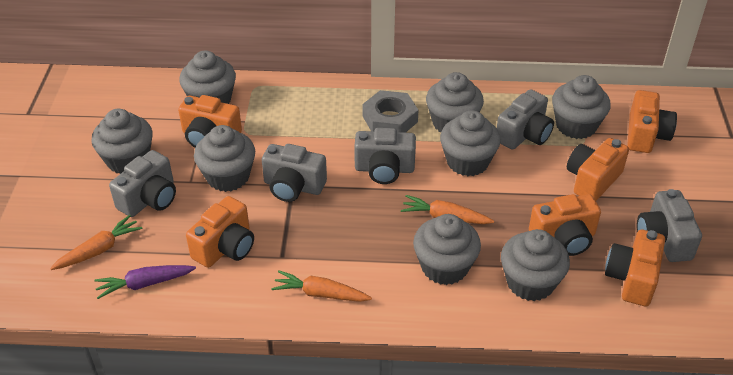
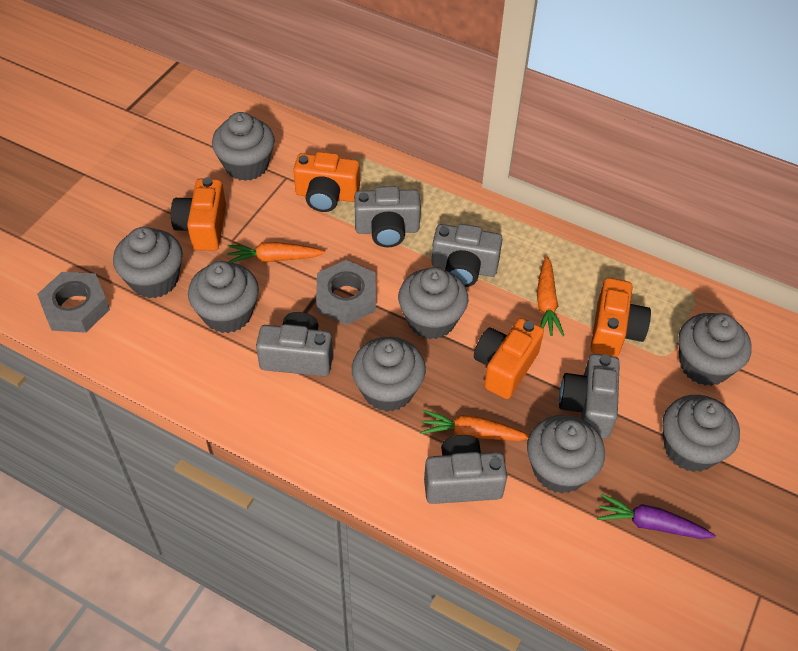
grey nut: [363,90,419,133] = 1 -> [37,272,110,333] [316,260,376,325] = 2
orange camera: [178,95,242,148] [186,196,254,268] [529,194,601,256] [567,138,629,201] [605,230,665,307] [627,90,677,153] = 6 -> [171,177,226,251] [293,152,360,212] [474,318,544,399] [590,278,651,357] = 4

